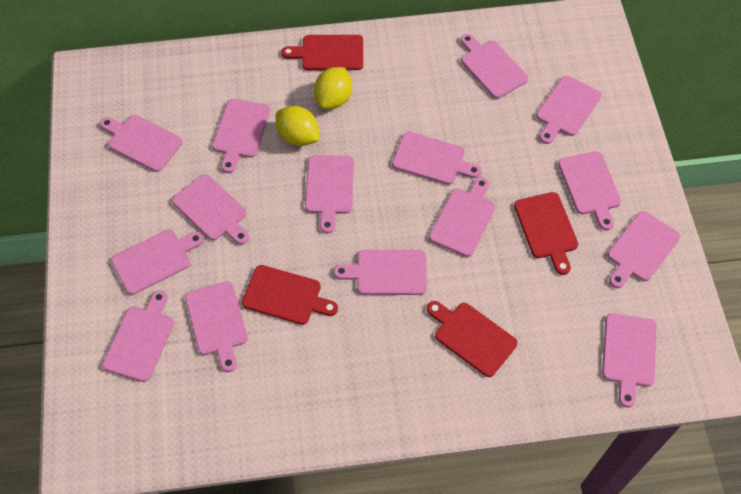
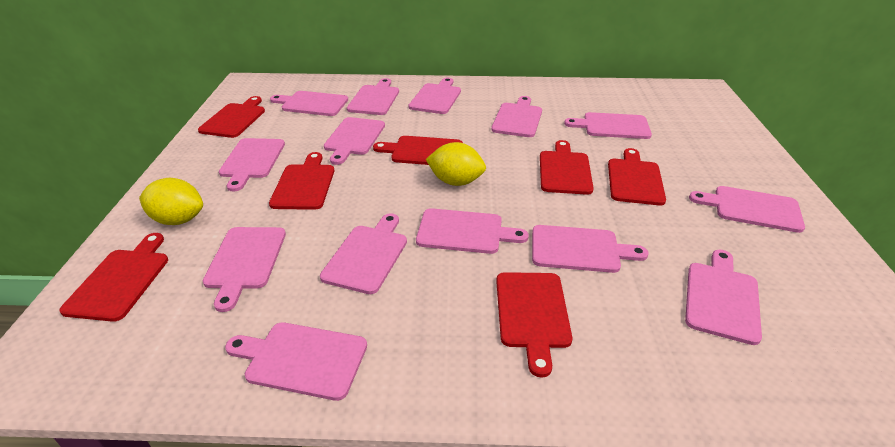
pink cutting board: [100,115,183,172] [102,290,174,382] [111,230,204,295] [172,174,249,245] [185,281,248,372] [212,99,270,173] [305,155,354,233] [334,250,427,295] [392,132,481,185] [429,177,495,257] [460,34,528,99] [536,76,601,144] [558,151,621,230] [602,313,657,407] [607,211,680,288] = 15 -> [203,227,286,312] [219,138,285,192] [225,322,367,401] [270,91,348,116] [320,213,407,294] [324,117,385,165] [347,78,399,115] [409,78,461,114] [416,208,529,254] [491,96,542,137] [532,225,648,273] [564,112,652,139] [685,250,762,345] [689,186,805,233] = 14
red cutting board: [242,265,338,325] [281,35,363,70] [427,301,518,377] [514,192,578,275] = 4 -> [59,233,168,322] [198,96,265,138] [269,152,334,210] [373,136,463,165] [496,272,572,377] [540,140,594,195] [608,148,666,205] = 7

